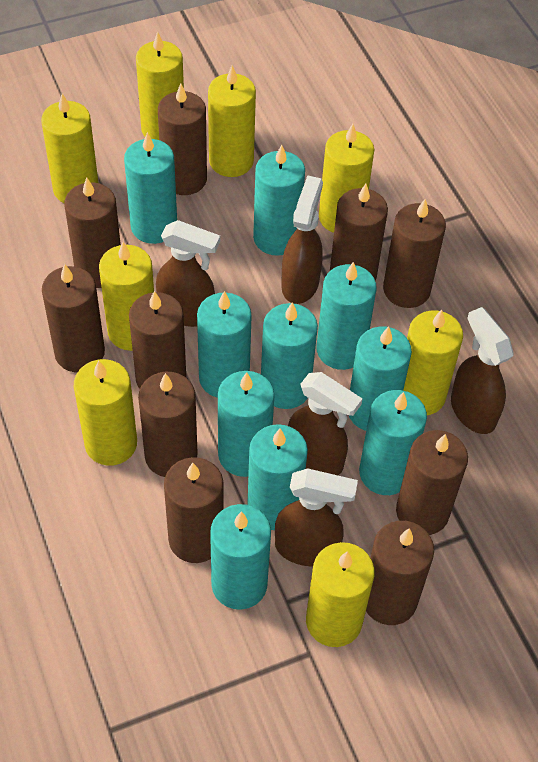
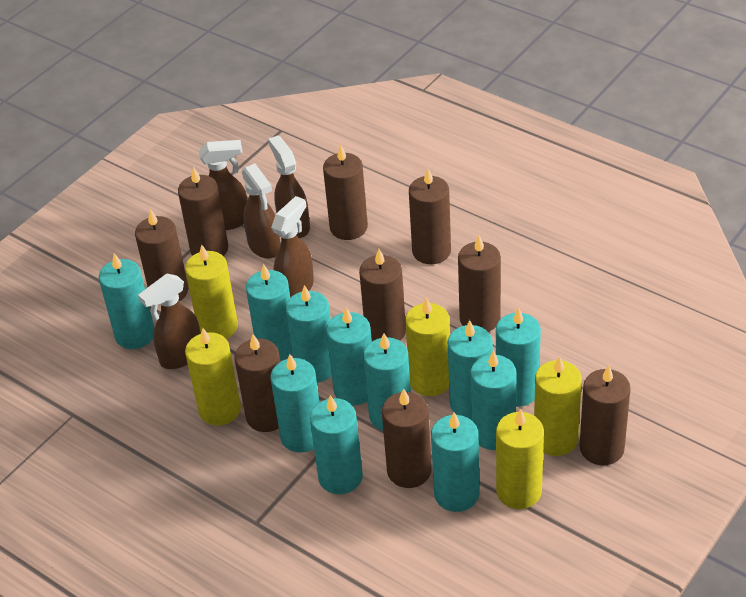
brown candle: [42,264,105,372] [64,177,121,288] [129,291,186,389] [138,372,198,477] [158,84,207,195] [164,457,223,563] [330,184,388,281] [366,521,434,625] [383,199,446,308] [396,430,468,535] = 10 -> [135,209,188,301] [178,167,228,256] [234,334,280,432] [323,144,368,240] [359,249,406,341] [382,388,432,488] [409,169,451,264] [458,236,501,332] [580,365,631,465] = 9
turquoise candle: [124,132,177,244] [197,291,252,398] [210,504,271,610] [218,371,274,477] [247,424,308,530] [253,145,305,256] [261,302,318,409] [317,262,376,370] [349,326,412,431] [359,390,427,495] = 10 -> [99,253,155,349] [246,264,292,361] [270,354,319,453] [285,285,332,383] [310,395,363,494] [326,308,372,405] [363,333,411,431] [431,412,479,512] [448,320,493,419] [470,350,517,450] [496,307,541,407] = 11
yellow candle: [41,93,98,203] [74,359,137,466] [99,242,154,351] [136,32,184,140] [208,65,256,177] [306,542,374,647] [319,124,374,233] [403,310,463,415] = 8 -> [185,245,238,339] [185,328,241,426] [405,298,450,396] [496,409,544,509] [534,356,582,456] = 5

